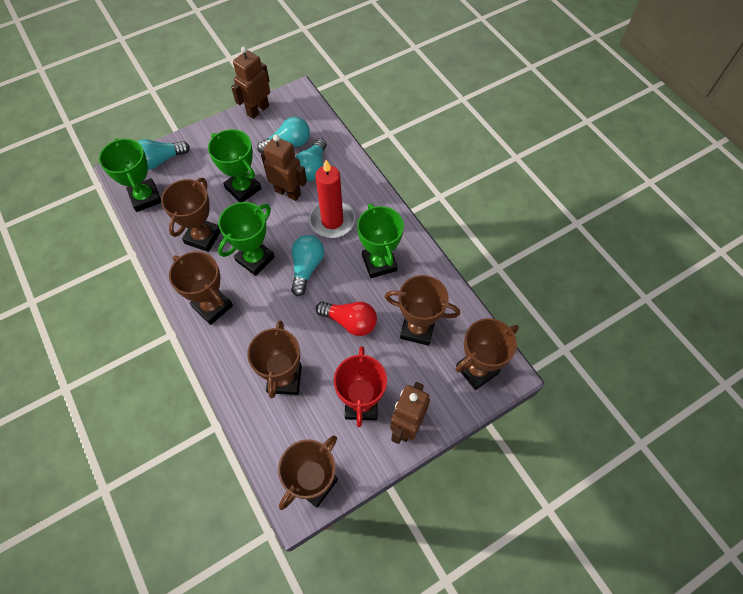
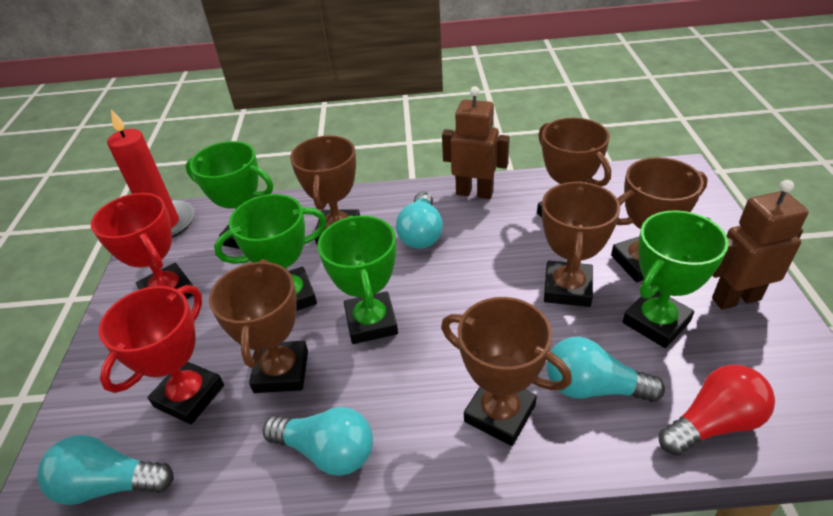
brown robot: [231,47,270,119] [261,135,307,201] [390,382,430,444] = 3 -> [442,86,510,199] [712,180,809,310] = 2
red trophy: [334,346,387,427] = 1 -> [91,193,193,299] [99,285,224,424] = 2

